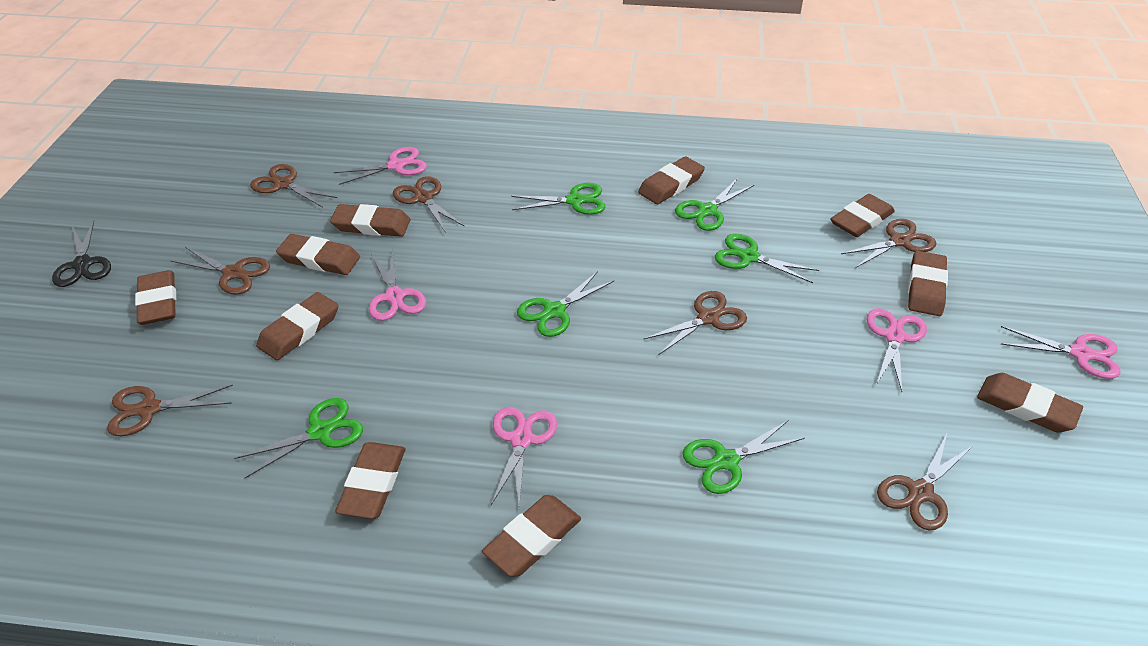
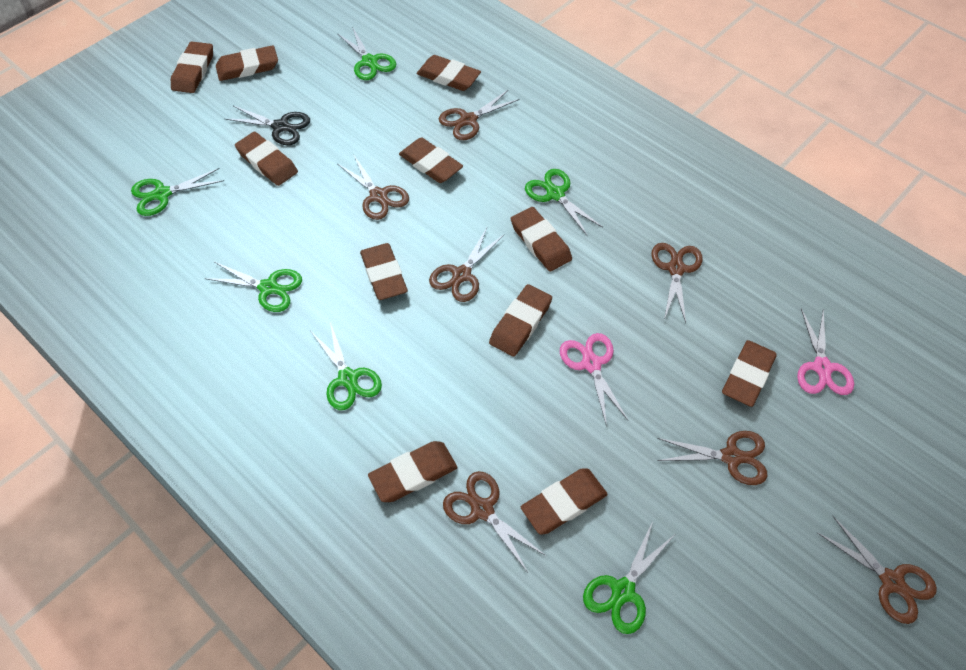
brown eraser: [135,270,176,325] [256,292,339,360] [276,234,360,275] [330,204,410,237] [335,442,406,519] [482,495,581,577] [638,156,705,204] [830,194,895,237] [908,251,948,316] [977,373,1083,433] = 10 -> [171,41,213,93] [216,45,278,81] [235,132,298,186] [360,243,408,300] [368,441,458,502] [399,137,463,183] [417,55,481,91] [489,284,552,357] [511,207,572,271] [521,468,608,535] [722,340,777,407] = 11
pink scissors: [334,147,427,185] [369,249,426,321] [491,407,557,506] [867,308,927,392] [1001,326,1121,379] = 5 -> [560,333,628,426] [797,308,854,395] = 2

